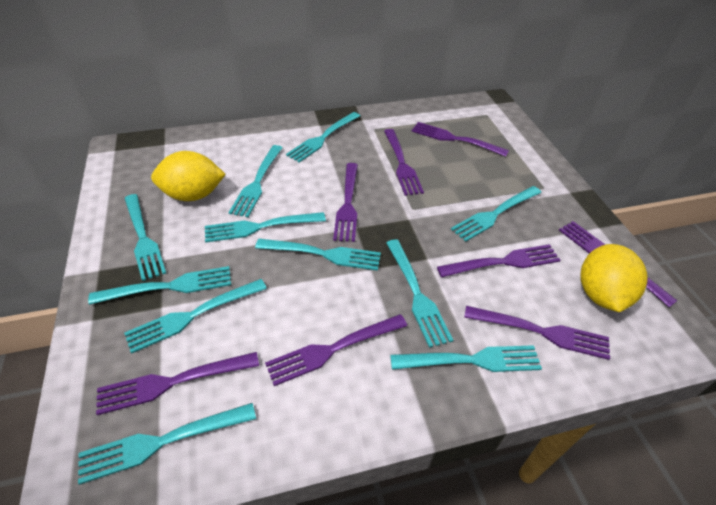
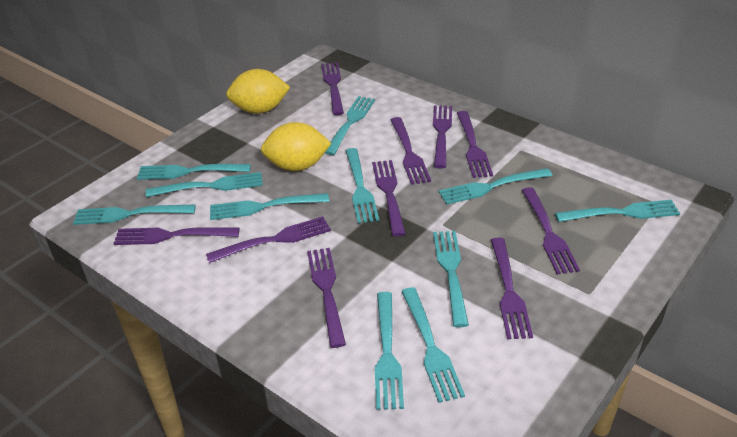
purple fork: [96,352,259,415] [265,314,407,386] [333,163,358,242] [384,129,424,196] [412,122,509,157] [437,244,560,277] [464,306,610,360] [559,221,678,307] = 8 -> [113,227,240,245] [206,217,331,263] [307,248,346,348] [321,62,344,115] [372,160,406,236] [390,117,431,185] [433,105,452,168] [457,111,493,178] [491,238,533,339] [522,187,580,275] = 10

